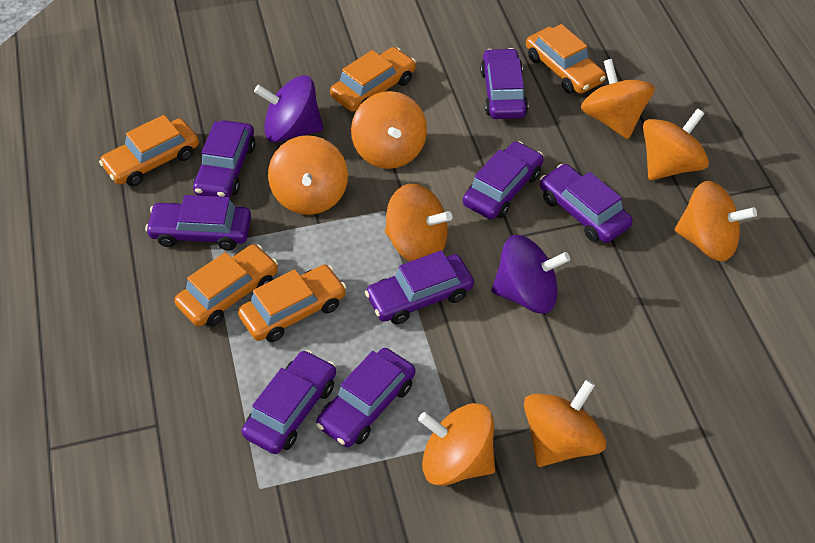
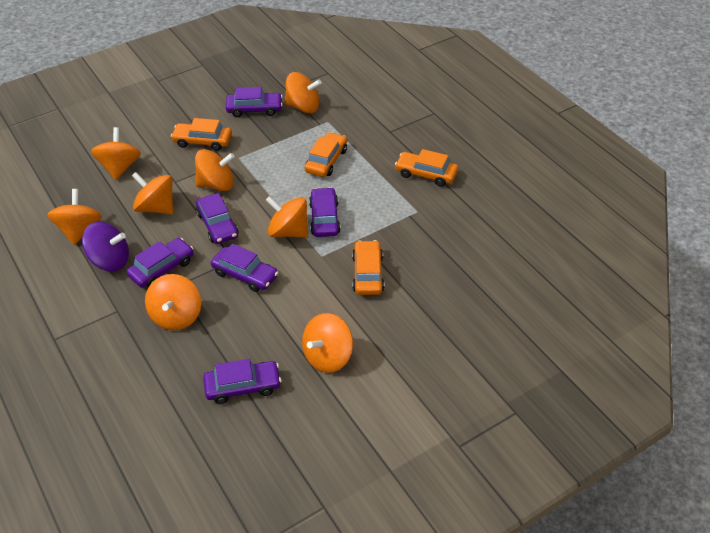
orange car: [99,115,199,186] [174,244,278,327] [238,264,346,342] [330,47,416,112] [526,24,606,94] = 5 -> [171,118,232,151] [304,132,347,177] [352,240,384,295] [395,149,458,187] = 4
purple car: [145,195,251,250] [193,120,255,197] [242,350,336,454] [316,348,415,447] [365,250,474,325] [463,141,544,219] [480,48,528,119] [540,164,633,243] = 8 -> [127,238,194,288] [196,193,239,244] [203,359,281,404] [211,244,278,292] [226,87,283,117] [309,187,341,237] = 6
purple spinning top: [254,75,323,143] [491,235,570,314] = 2 -> [82,222,129,271] = 1

